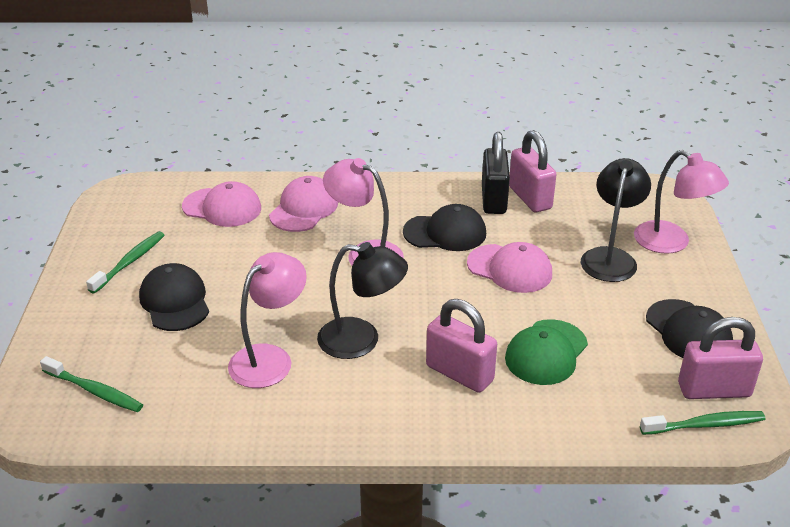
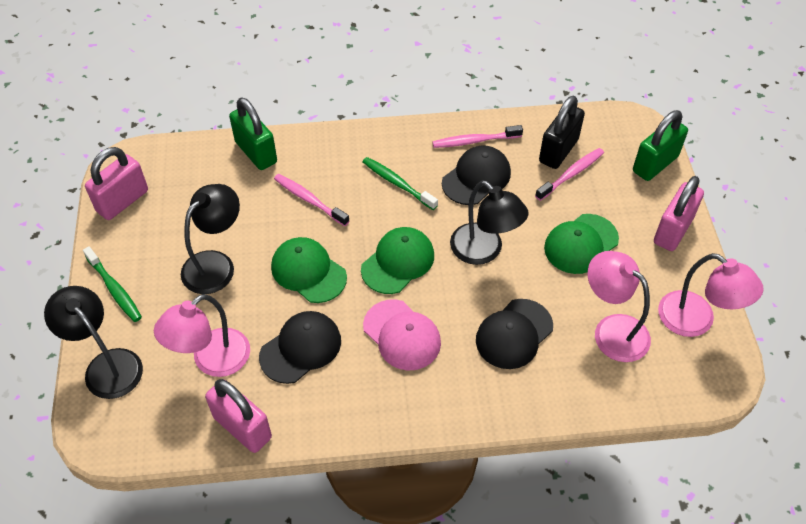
black lamp: [317,242,408,359] [581,158,651,282] = 2 -> [44,286,143,399] [181,184,240,294] [450,180,528,265] = 3
green cap: [505,319,588,385] = 1 -> [271,237,347,303] [361,227,434,294] [544,214,619,274] = 3
green padlock: none = 0 -> [229,97,277,170] [633,110,688,181] = 2
green toothbrush: [40,356,143,412] [86,231,164,294] [640,411,765,435] = 3 -> [83,246,142,322] [363,157,438,210] = 2
pink cap: [182,181,261,227] [269,176,338,232] [467,242,552,293] = 3 -> [363,299,441,371] = 1
pink toothbrush: none = 0 -> [274,174,349,226] [432,125,523,148] [535,148,604,201] = 3

